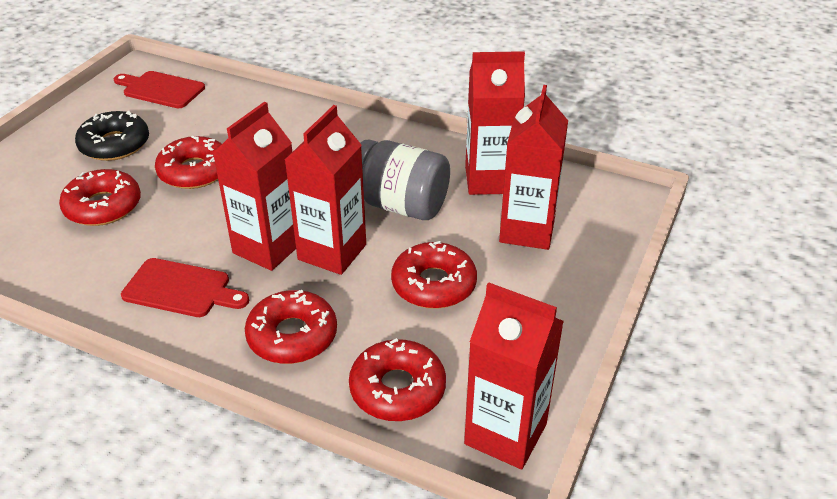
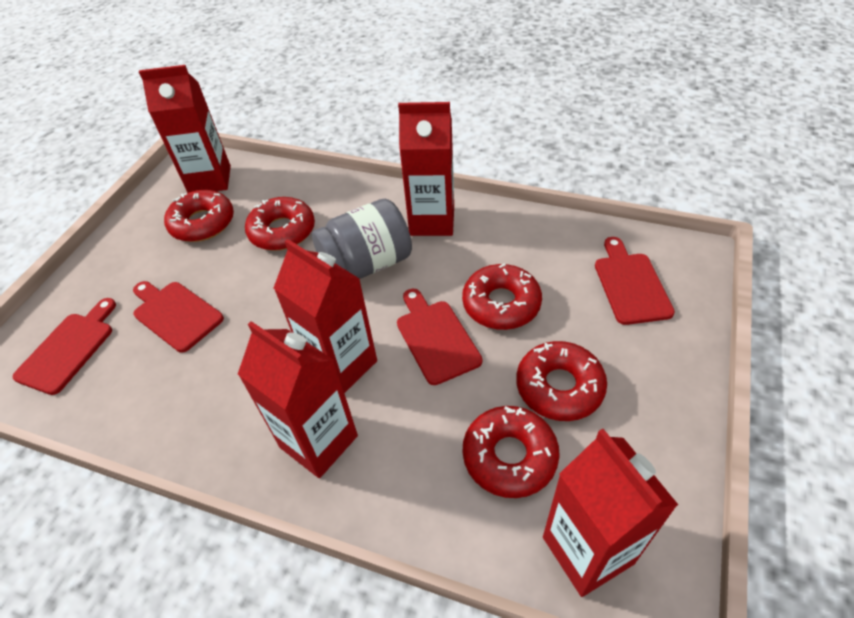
black donut: [75,111,149,161] = 1 -> none = 0
red cutting board: [114,71,205,108] [121,258,249,317] = 2 -> [13,298,116,395] [133,281,224,353] [397,289,482,385] [595,237,675,325] = 4

